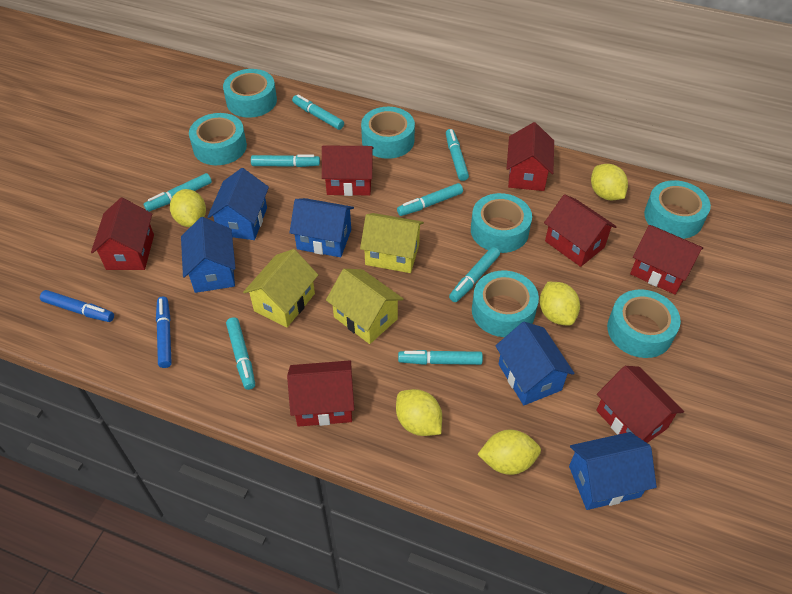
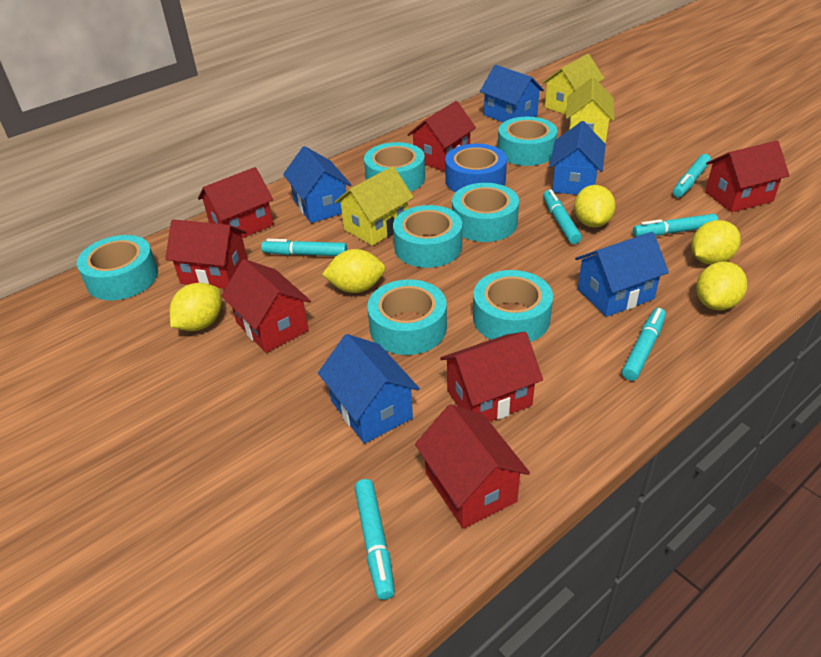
blue marker: [40,290,114,322] [156,297,172,368] = 2 -> none = 0
blue tape: none = 0 -> [445,144,507,193] = 1
turquoise marker: [144,173,212,212] [226,317,255,390] [251,155,320,167] [292,95,344,130] [397,183,463,216] [398,350,483,365] [446,129,469,181] [449,247,500,302] = 8 -> [261,239,347,256] [355,479,395,600] [543,190,582,244] [622,308,666,381] [633,214,718,237] [673,154,711,197] = 6

